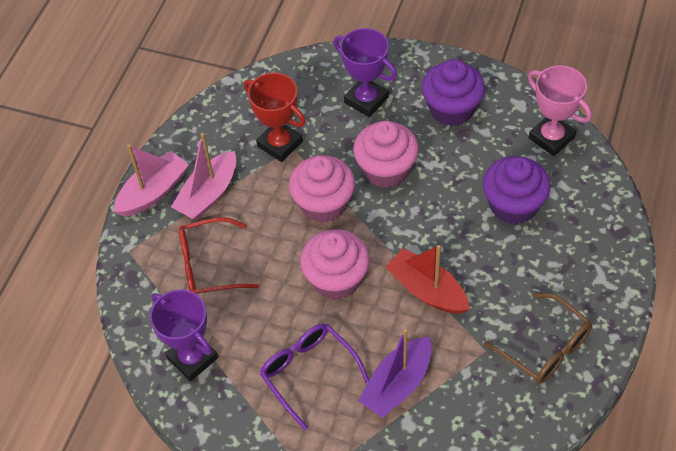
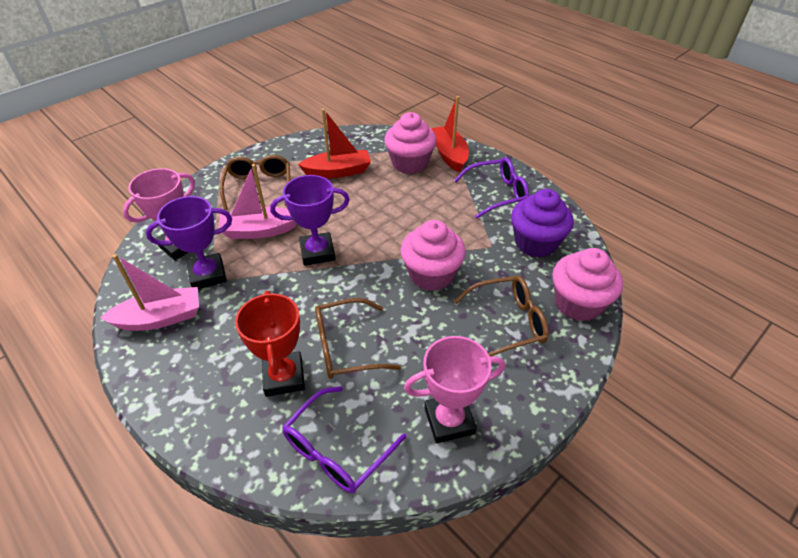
brown glasses: [484,293,592,384] = 1 -> [220,155,290,210] [315,298,401,379] [454,276,549,356] = 3
pink trophy: [528,65,592,156] = 1 -> [122,168,195,260] [404,336,505,443] = 2
purple boat: [358,329,432,418] = 1 -> none = 0
purple cupcake: [422,59,485,126] [483,156,551,225] = 2 -> [511,189,574,258] = 1
purple glasses: [260,323,369,430] = 1 -> [282,386,406,493] [454,157,529,219] = 2
red boat: [386,245,470,314] = 1 -> [298,109,371,178] [432,96,469,173] = 2
red glasses: [179,217,259,294] = 1 -> none = 0

